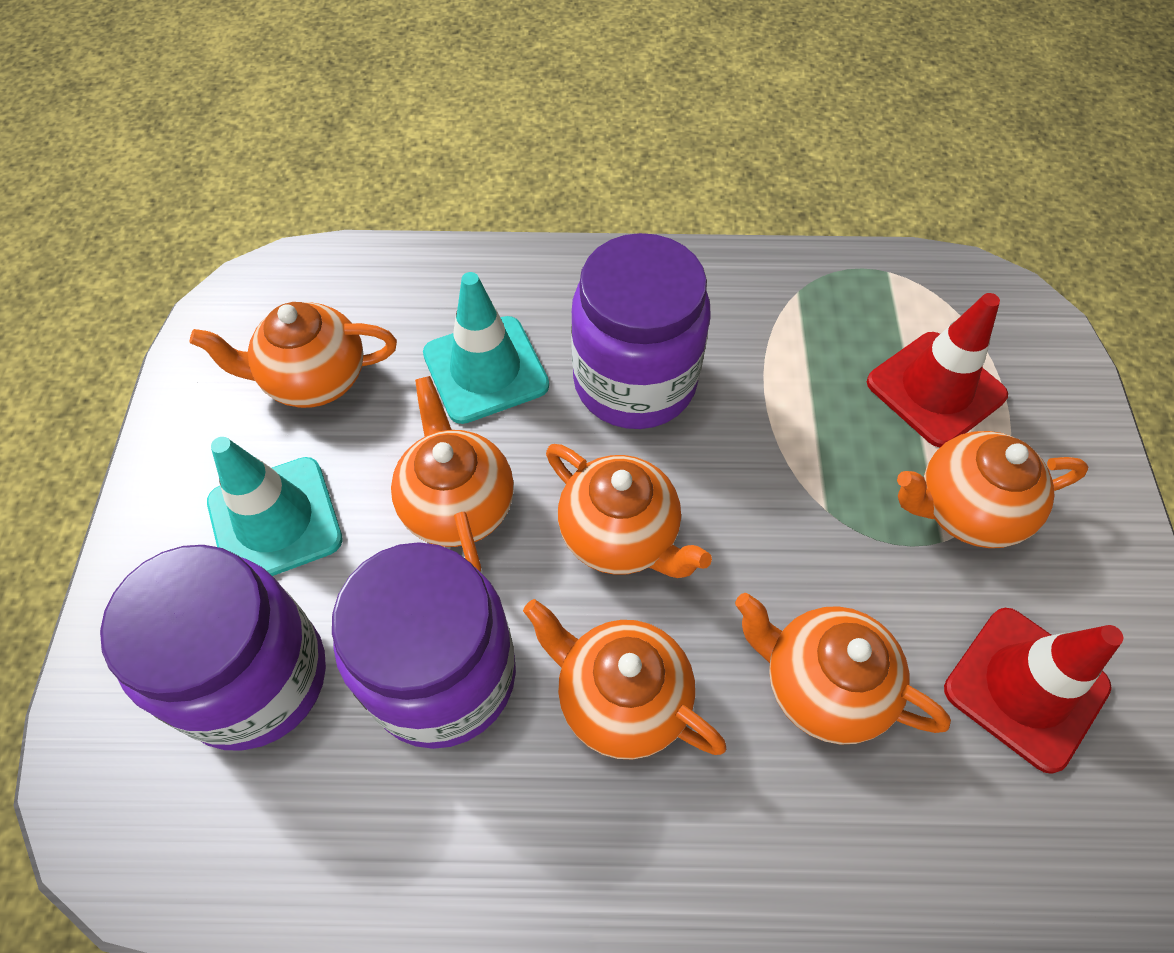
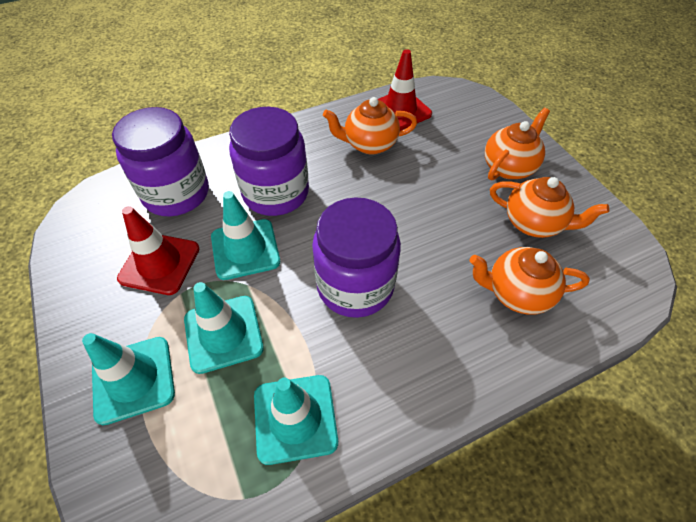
orange teapot: [190,302,397,408] [391,376,514,572] [523,599,726,759] [546,444,712,578] [735,593,951,745] [897,431,1088,548] = 6 -> [323,97,417,155] [470,247,590,315] [485,108,550,181] [490,177,609,238] = 4
turquoise traffic cone: [207,437,343,576] [423,272,549,424] = 2 -> [82,333,175,425] [184,282,264,374] [211,191,280,280] [254,375,338,465] = 4

